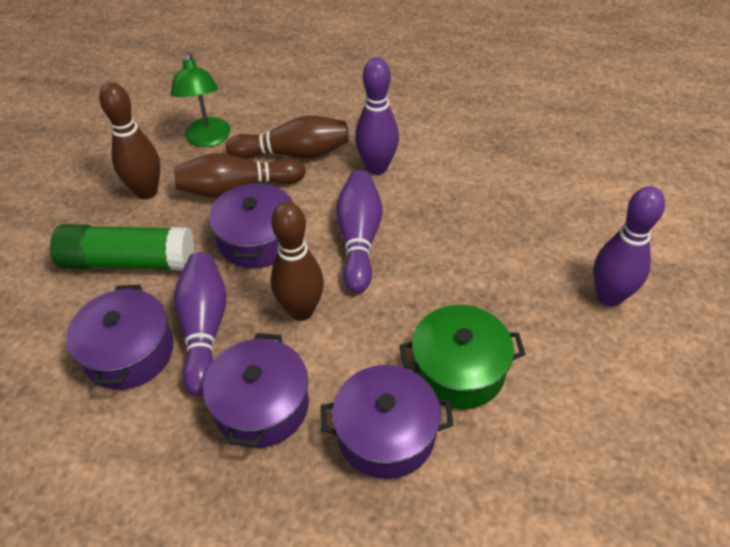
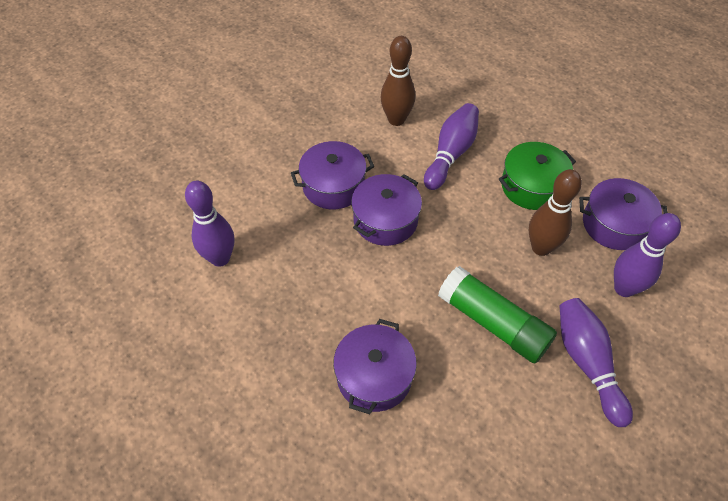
brown bowling pin: [99,82,161,199] [174,153,306,198] [226,115,349,159] [271,202,324,321] = 4 -> [380,36,415,126] [529,169,582,256] = 2
green lamp: [171,53,230,147] = 1 -> none = 0

